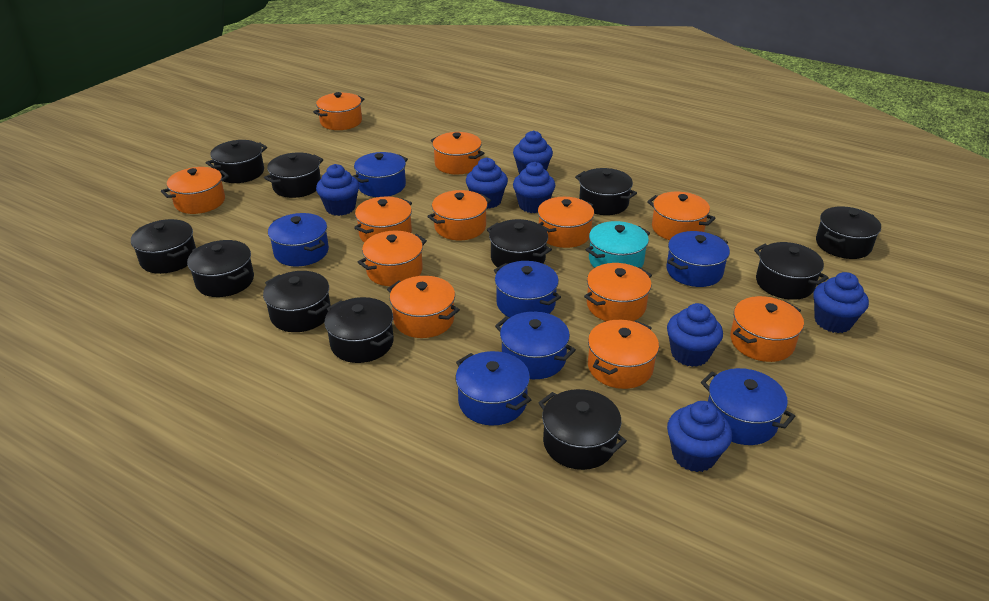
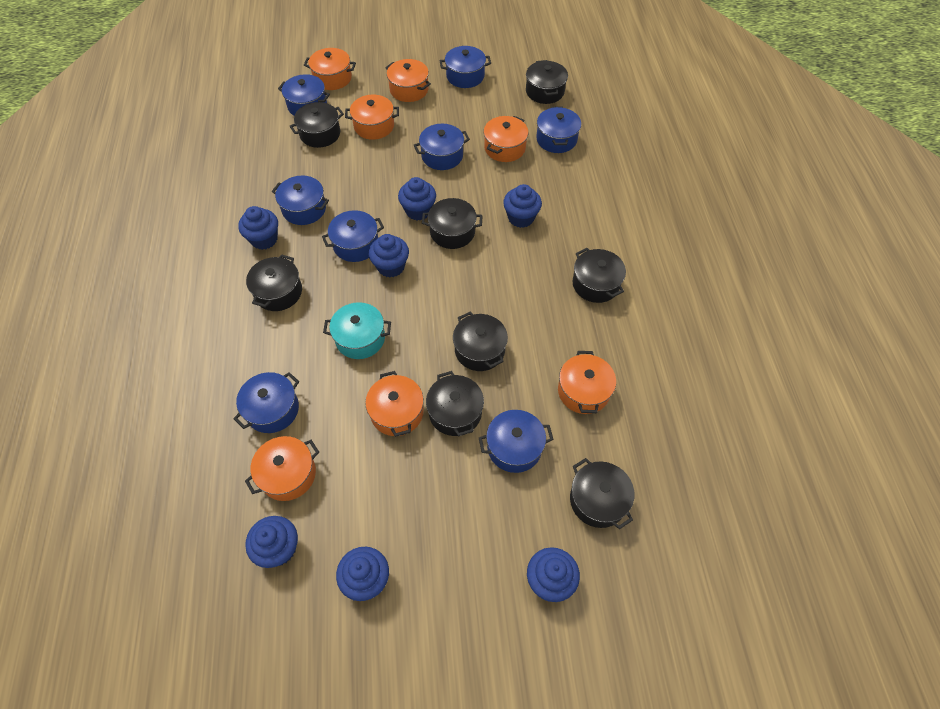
black pot: [131,219,196,274] [187,240,254,297] [206,140,267,183] [263,271,331,332] [264,152,324,198] [324,297,394,363] [487,219,552,268] [539,389,627,470] [575,168,637,215] [754,242,829,300] [816,206,881,259] = 11 -> [246,254,302,311] [289,102,344,148] [422,198,483,249] [426,371,484,436] [453,312,508,371] [526,60,568,104] [570,458,634,529] [572,248,626,303] = 8
blue pot: [268,213,329,267] [353,152,408,197] [456,351,531,425] [494,261,561,317] [495,311,576,379] [666,231,730,287] [701,368,795,445] = 7 -> [233,372,299,433] [272,175,329,225] [278,74,330,116] [322,210,384,262] [414,124,470,170] [440,46,491,88] [479,410,554,473] [536,107,581,153] = 8
orange pot: [161,167,229,214] [313,92,364,130] [354,197,412,243] [358,231,427,286] [387,276,460,338] [427,190,491,240] [431,132,484,174] [538,197,594,248] [584,263,652,321] [588,320,659,389] [647,192,716,240] [730,296,804,362] = 12 -> [245,436,319,501] [304,48,356,90] [345,95,399,140] [365,371,424,437] [385,59,431,102] [484,116,528,162] [558,351,616,414] = 7

